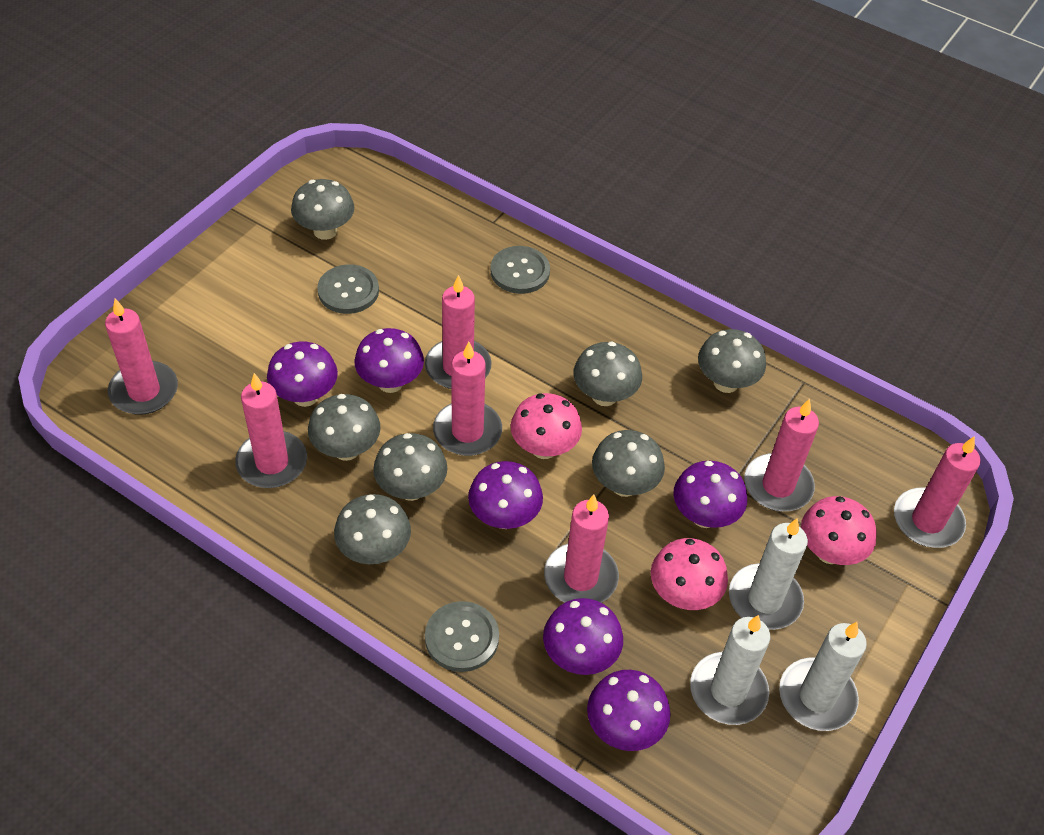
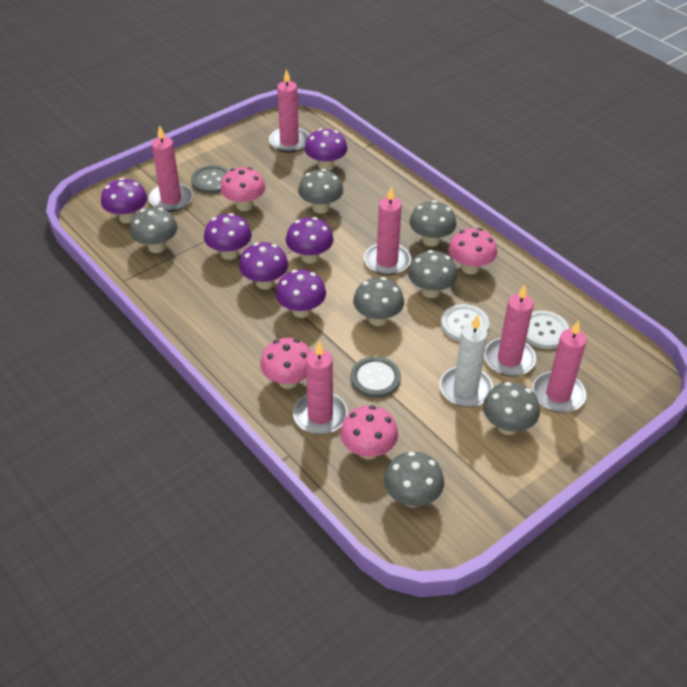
grey button: [317,264,379,314] [425,601,499,672] [491,246,550,294] = 3 -> [191,165,230,194] [351,356,401,398] = 2
pink candle: [105,299,178,415] [235,373,307,488] [425,275,492,389] [433,342,502,456] [544,495,619,603] [744,399,819,511] [894,436,981,548] = 7 -> [149,125,193,212] [269,69,309,153] [293,341,348,435] [364,186,411,275] [484,284,536,376] [532,320,587,413] = 6
pink mushroom: [511,393,582,459] [651,538,728,610] [801,496,877,565] = 3 -> [220,167,266,211] [260,338,311,389] [340,405,398,459] [449,228,497,274] = 4
white button: none = 0 -> [441,304,489,341] [526,311,569,349] = 2
white candle: [690,615,770,725] [729,518,808,630] [779,622,867,731] = 3 -> [440,314,493,407] = 1

